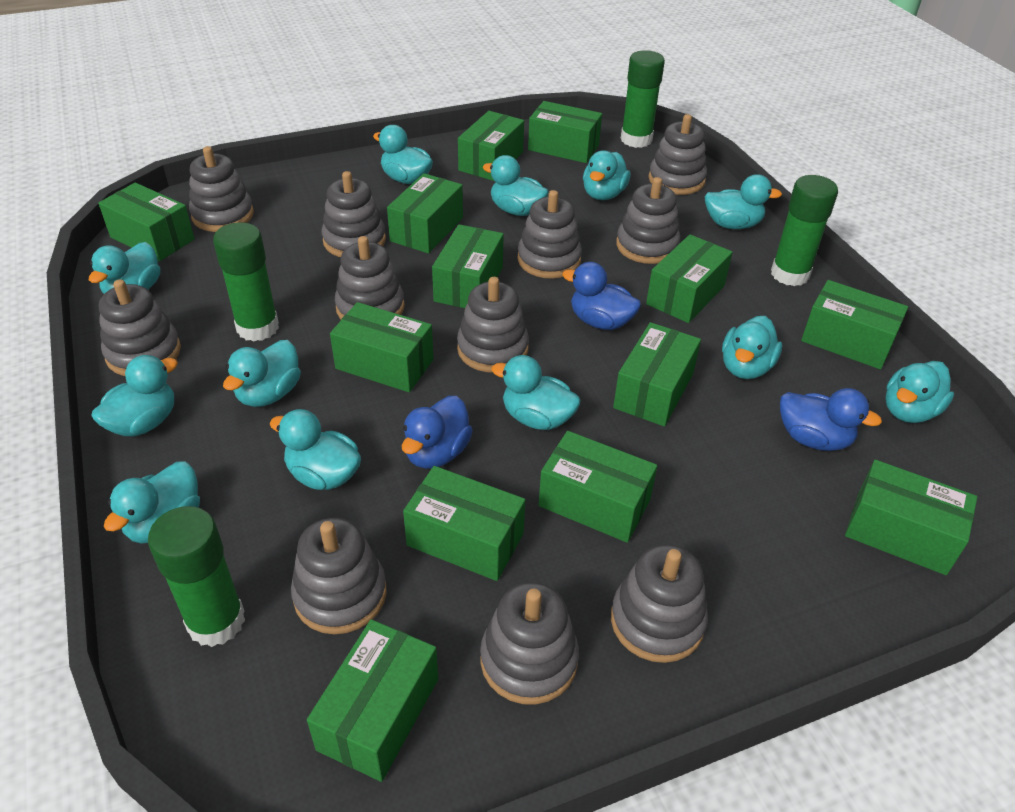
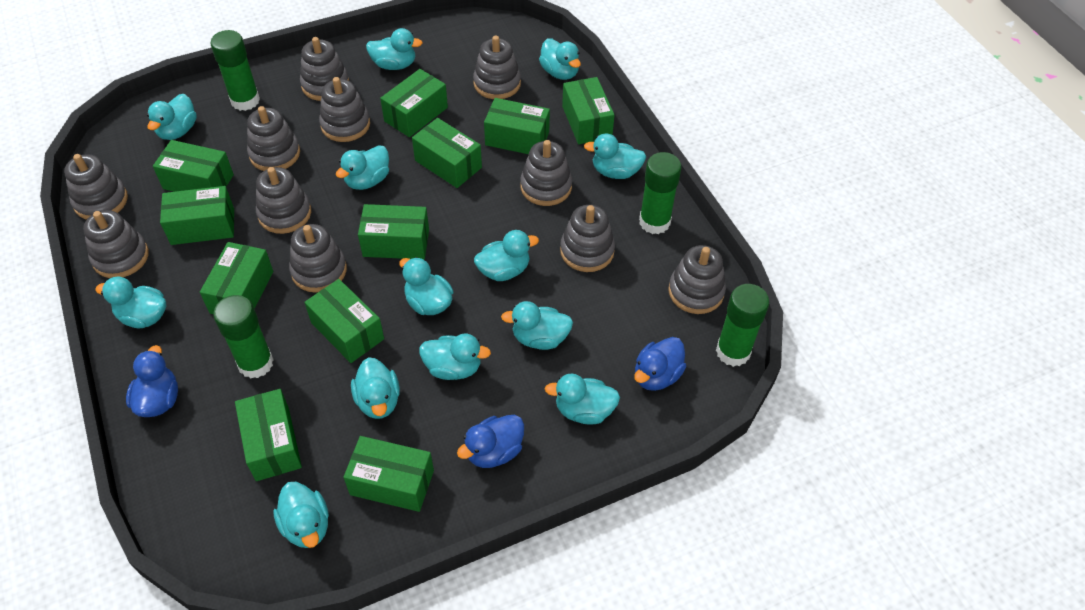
green box: [98,183,195,261] [307,619,438,782] [330,302,434,392] [387,173,463,254] [403,466,525,581] [432,224,504,308] [458,111,524,181] [528,101,602,163] [539,431,657,543] [613,322,701,427] [646,234,733,323] [801,280,908,369] [845,460,977,575] = 13 -> [153,140,234,192] [160,186,234,245] [200,242,273,314] [235,389,302,481] [304,279,384,363] [343,436,434,512] [358,204,429,259] [380,69,448,137] [412,118,482,188] [484,98,550,154] [562,77,615,144] = 11
turquoise duck: [89,242,160,294] [91,355,178,436] [104,462,200,544] [223,340,301,407] [269,409,361,490] [373,125,433,184] [482,155,549,216] [491,355,581,430] [583,151,631,200] [705,174,782,229] [722,316,782,379] [885,361,954,423] = 12 -> [95,276,167,328] [147,94,197,140] [273,482,329,548] [336,145,389,190] [351,357,400,419] [366,28,423,70] [400,257,454,315] [419,334,491,380] [474,230,539,281] [501,301,573,350] [539,38,581,80] [545,374,620,425] [584,134,646,179] = 13

